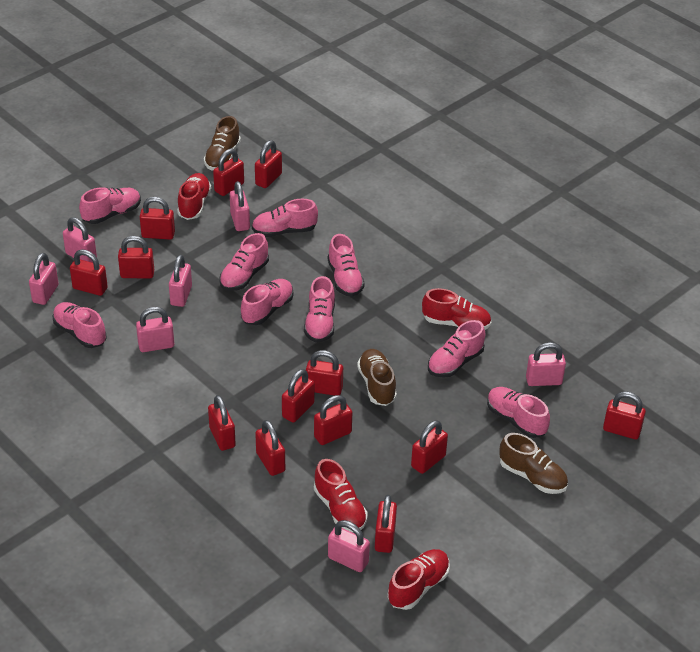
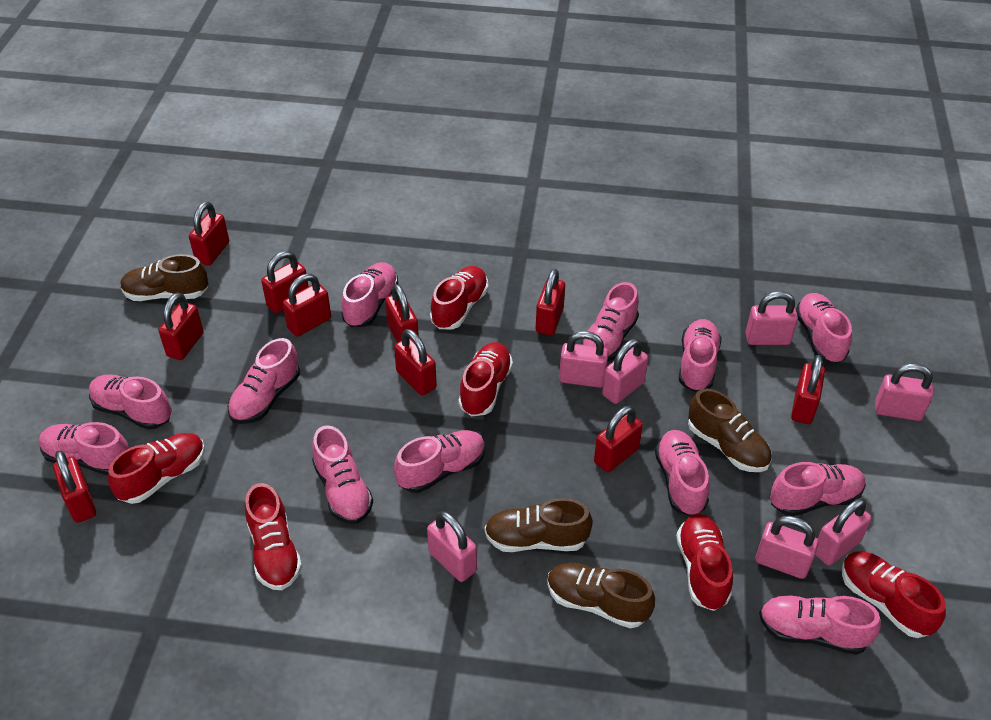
brown shoe: [204,116,241,171] [357,349,397,406] [499,433,568,494] = 3 -> [120,254,208,301] [485,498,593,552] [547,563,655,628] [688,389,771,472] = 4
pink shoe: [53,302,107,348] [79,187,141,224] [219,233,269,291] [241,279,293,325] [252,199,318,237] [304,276,335,343] [328,234,365,297] [428,320,485,377] [487,387,550,438] = 9 -> [39,422,129,475] [89,374,172,430] [228,338,300,424] [312,425,373,524] [341,262,398,327] [394,430,485,493] [581,282,639,362] [655,430,710,516] [679,319,722,392] [759,596,881,655] [770,462,866,516] [796,293,852,364] = 12
red padlock: [70,250,108,296] [118,236,154,278] [140,197,175,240] [208,395,236,451] [213,149,244,196] [255,140,282,188] [255,420,285,476] [282,369,315,423] [306,350,343,396] [314,395,352,445] [375,495,397,553] [411,420,448,474] [603,391,646,440] = 13 -> [53,450,96,523] [159,293,204,360] [189,202,229,266] [261,251,309,313] [283,274,331,337] [385,284,419,343] [394,329,437,396] [536,269,565,335] [594,406,643,472] [791,355,825,424] = 10
red shoe: [177,173,211,220] [314,459,368,532] [388,549,450,610] [422,288,491,330] = 4 -> [108,433,205,504] [245,483,302,590] [430,266,488,329] [458,342,513,416] [676,514,733,611] [842,551,946,638] = 6

